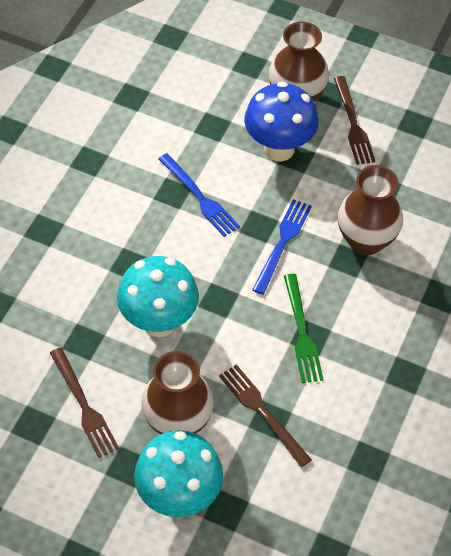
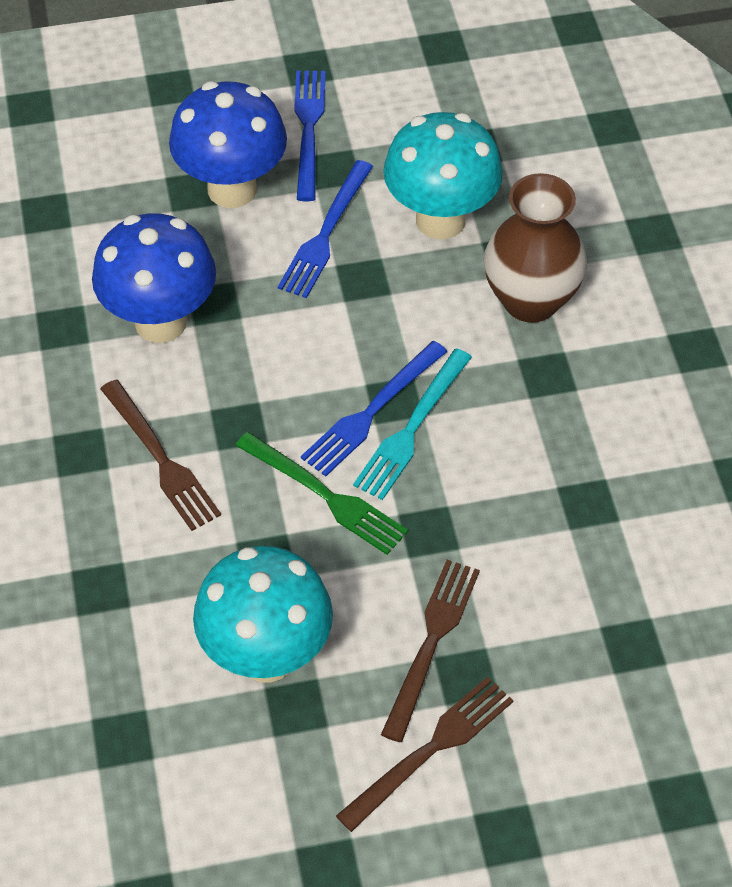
blue fork: [158,153,240,237] [252,199,312,295] = 2 -> [278,160,373,298] [294,71,325,201] [301,341,447,476] = 3
blue mushroom: [244,81,319,161] = 1 -> [92,213,216,343] [169,81,287,208] = 2
brown vase: [142,351,214,434] [268,21,329,102] [338,165,403,255] = 3 -> [484,173,587,323] = 1
turquoise fork: none = 0 -> [353,348,472,500] = 1

